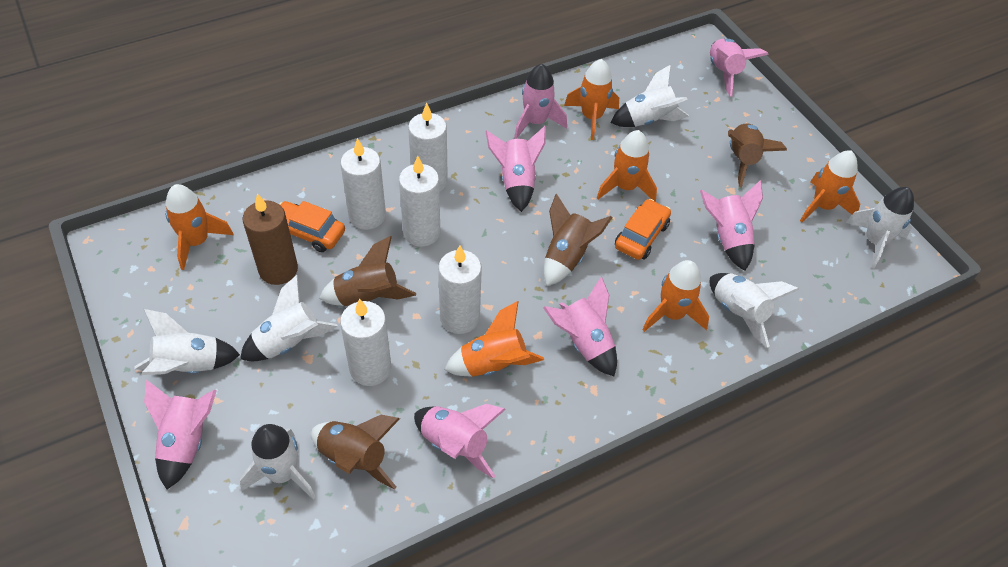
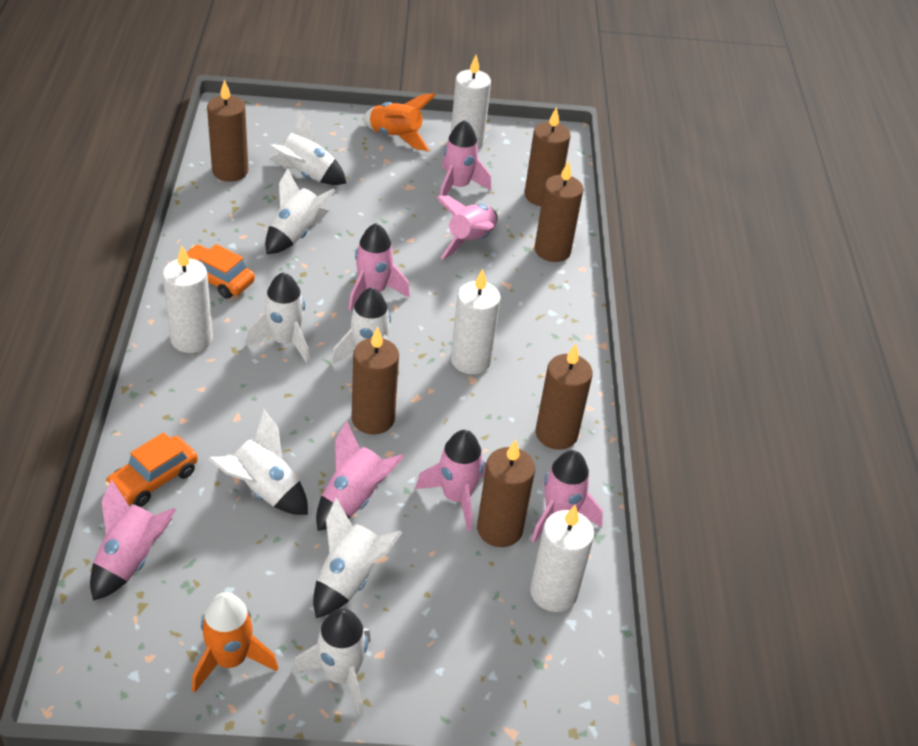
brown candle: [243,193,298,285] = 1 -> [207,80,249,182] [351,327,399,435] [477,439,535,547] [525,107,571,206] [535,161,583,262] [535,344,593,450] = 6
brown rocket: [311,415,400,489] [319,236,416,306] [543,193,613,286] [728,124,787,188] = 4 -> none = 0
orange rocket: [165,184,234,270] [444,301,544,377] [564,59,619,140] [597,130,657,201] [642,260,709,332] [800,151,860,222] = 6 -> [192,592,278,693] [363,93,436,151] = 2
white candle: [340,138,386,230] [340,298,392,386] [399,156,440,247] [408,103,448,192] [438,246,482,334] = 5 -> [162,246,213,353] [451,55,491,150] [451,269,501,374] [530,505,594,612] = 4
white rocket: [134,309,240,375] [239,424,316,499] [240,275,338,361] [611,64,689,127] [710,273,799,348] [846,187,914,268] = 6 -> [209,410,308,515] [246,272,310,364] [265,168,335,254] [268,110,346,185] [292,608,371,716] [313,498,403,618] [331,287,399,375] = 7

